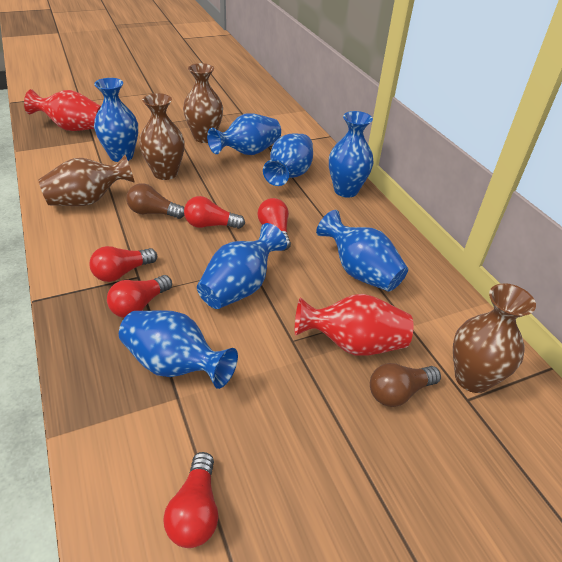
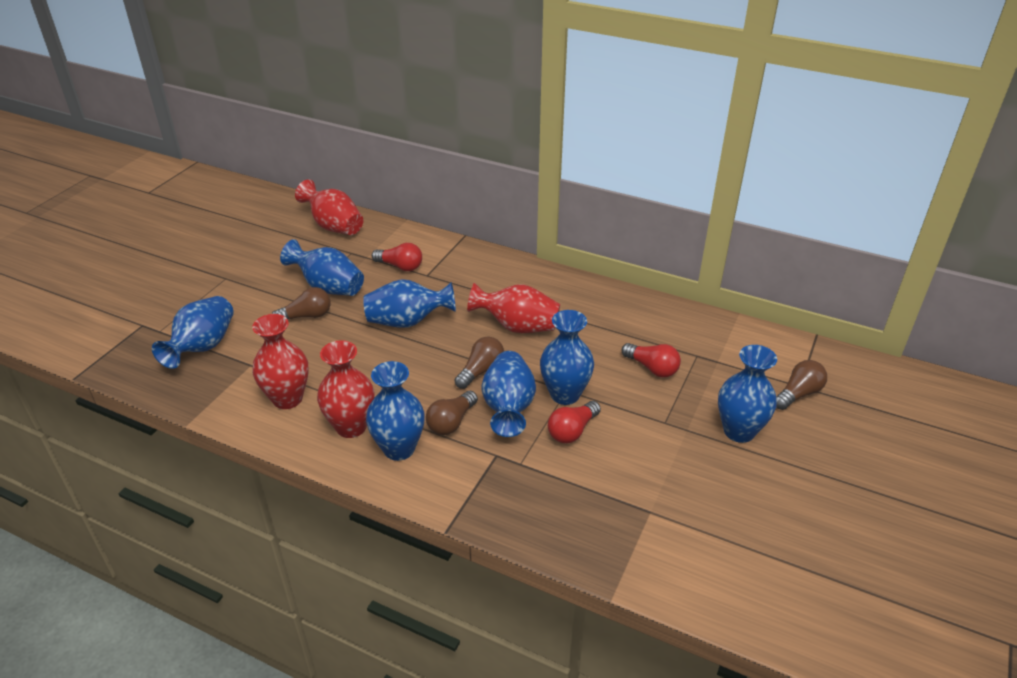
brown light bulb: [127,183,185,219] [370,363,441,407] = 2 -> [272,287,331,319] [426,391,478,435] [455,337,504,389] [776,360,827,410] = 4
brown vase: [38,155,135,206] [139,93,185,180] [183,63,223,143] [453,283,536,393] = 4 -> none = 0
red light bulb: [89,246,157,282] [107,275,172,318] [163,452,218,548] [184,196,245,229] [258,198,291,251] = 5 -> [372,243,422,271] [548,401,601,443] [622,343,681,377] = 3
red vase: [24,89,101,131] [295,294,414,356] = 2 -> [252,314,309,409] [295,179,363,235] [317,340,375,438] [467,283,560,333] = 4

